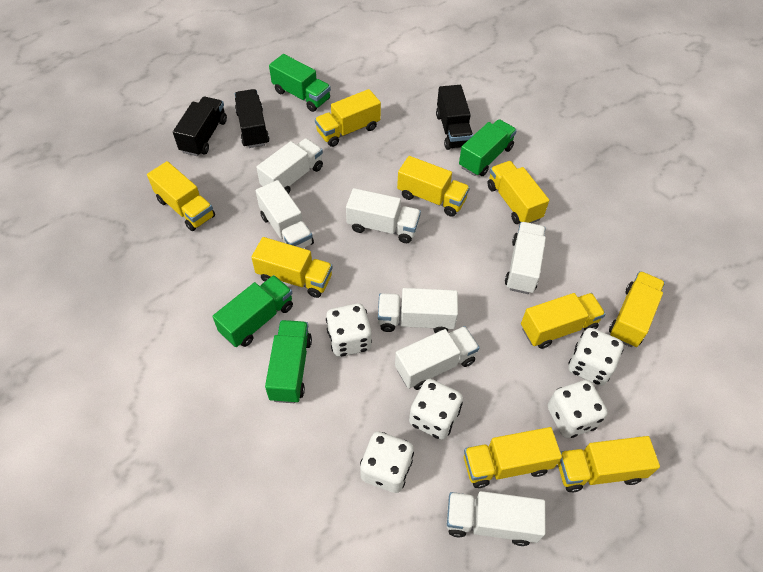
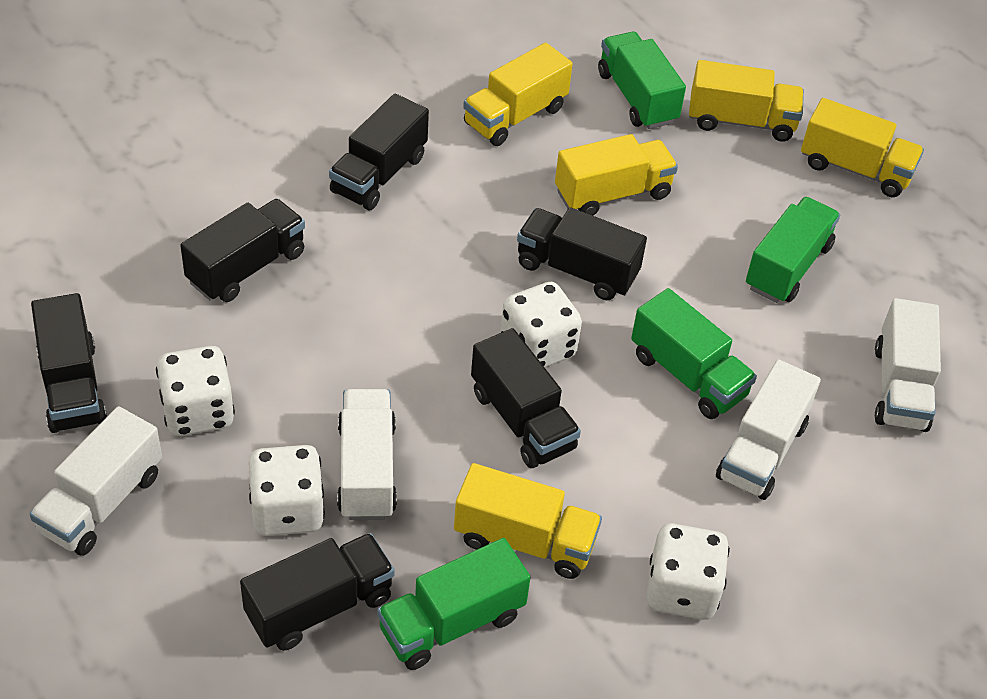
black truck: [173,97,227,156] [235,89,270,148] [436,85,473,150] = 3 -> [31,293,107,433] [180,199,305,302] [240,533,395,651] [329,94,429,210] [471,328,581,468] [517,207,647,300] = 6
white dice: [326,303,372,357] [360,431,414,493] [409,379,463,440] [548,380,607,438] [568,328,624,386] = 5 -> [156,346,235,436] [249,445,325,536] [501,282,582,367] [646,523,730,620] = 4
white truck: [255,180,314,248] [256,138,323,194] [346,188,421,243] [378,288,458,333] [395,326,480,390] [446,491,545,546] [505,222,546,294] = 7 -> [30,406,162,556] [337,389,397,520] [716,359,821,500] [875,298,941,432] = 4
yellow truck: [147,161,215,231] [251,237,333,298] [315,89,381,147] [397,156,470,217] [464,427,562,488] [487,161,549,224] [521,293,605,349] [558,436,660,492] [609,271,665,347] = 9 -> [454,463,602,579] [463,43,573,146] [555,134,678,216] [689,60,804,142] [801,98,924,197] = 5

